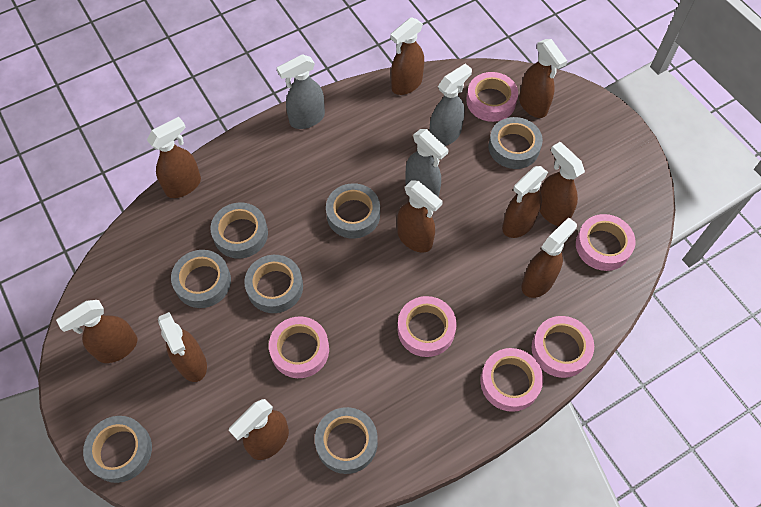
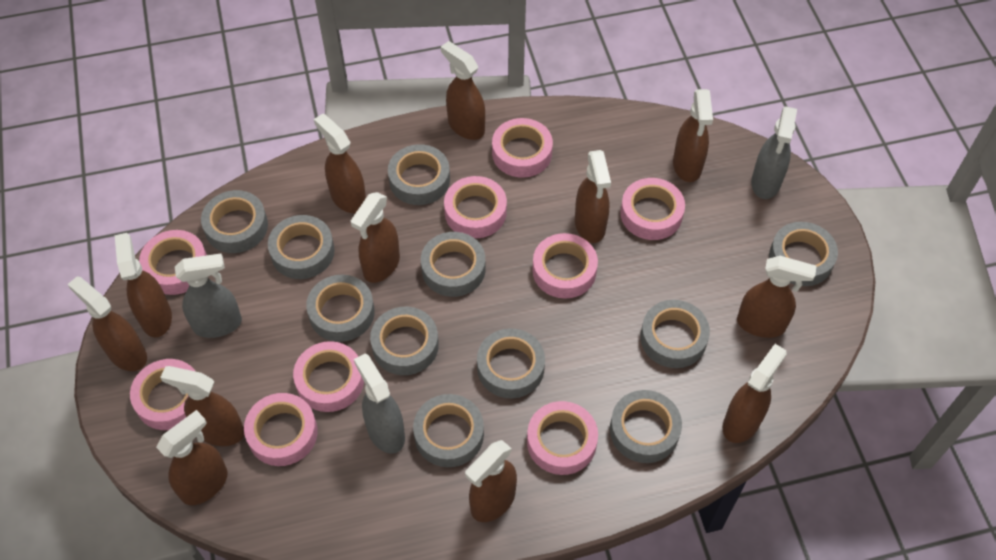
brown spray bottle: [56,300,137,363] [147,117,201,198] [158,312,207,382] [229,399,289,460] [391,17,424,95] [397,180,443,252] [502,166,548,238] [519,39,567,118] [522,217,577,298] [540,142,585,226] = 10 -> [67,276,147,371] [115,233,172,337] [156,410,228,505] [160,366,244,446] [314,114,366,213] [351,192,400,283] [441,41,485,140] [465,440,517,522] [575,150,611,243] [673,89,713,182] [723,344,787,443] [737,256,817,338] = 12
grey tape: [83,416,152,483] [171,250,231,308] [210,202,268,259] [244,255,303,313] [315,407,378,474] [326,183,380,239] [488,117,543,169] = 7 -> [201,190,268,253] [268,215,335,279] [306,275,375,342] [370,307,439,375] [388,144,450,205] [413,394,484,467] [421,232,486,297] [477,328,545,398] [610,390,682,463] [640,300,710,368] [769,222,838,286] = 11
pink tape: [269,316,329,378] [397,296,457,357] [466,72,518,122] [480,348,543,412] [531,316,594,378] [576,214,636,271] = 6 -> [130,359,196,430] [139,230,207,295] [244,393,318,466] [293,341,364,412] [444,176,507,238] [492,118,553,178] [527,401,598,475] [532,233,598,299] [620,178,685,240] = 9

